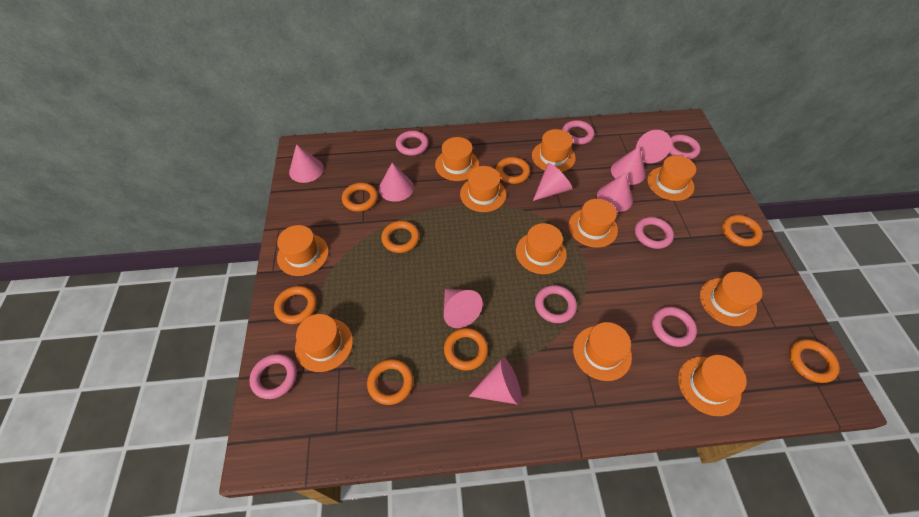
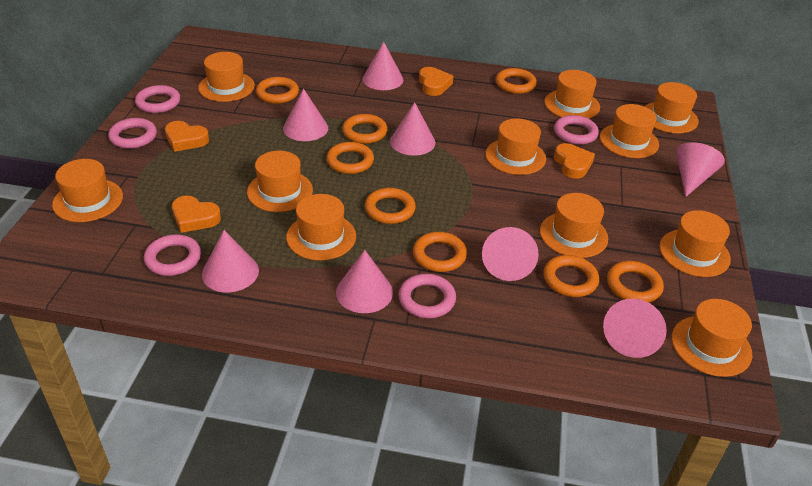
orange heart: none = 0 -> [165,121,209,152] [172,196,221,233] [419,67,453,96] [554,143,595,179] = 4
pink ring: [249,354,297,399] [396,131,428,156] [535,285,577,323] [562,120,594,145] [635,217,674,249] [652,307,697,347] [669,135,701,159] = 7 -> [108,118,157,149] [135,85,180,113] [144,234,201,276] [399,274,456,318] [554,115,599,145] = 5

